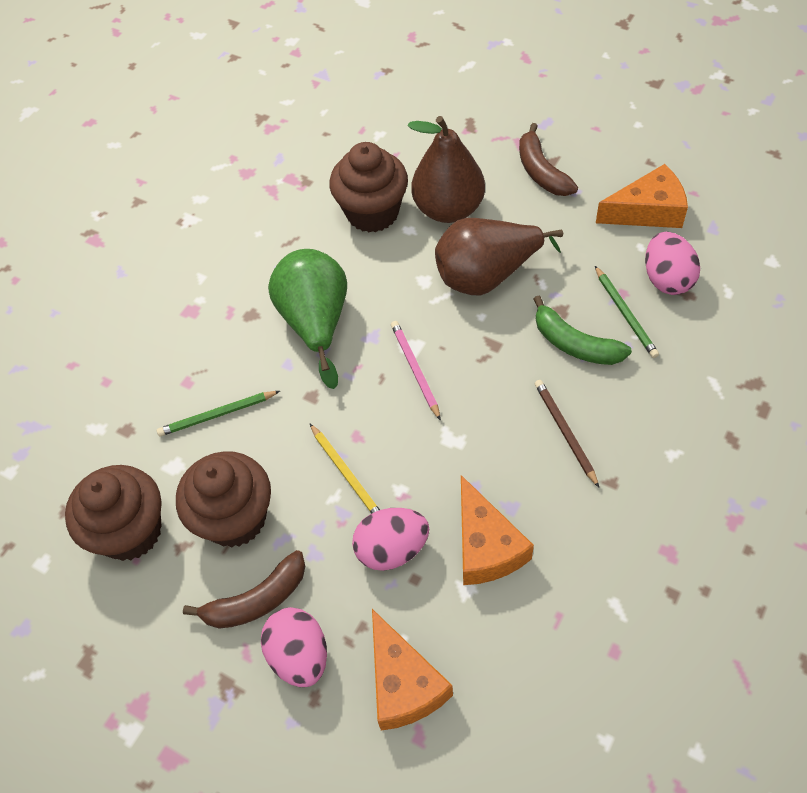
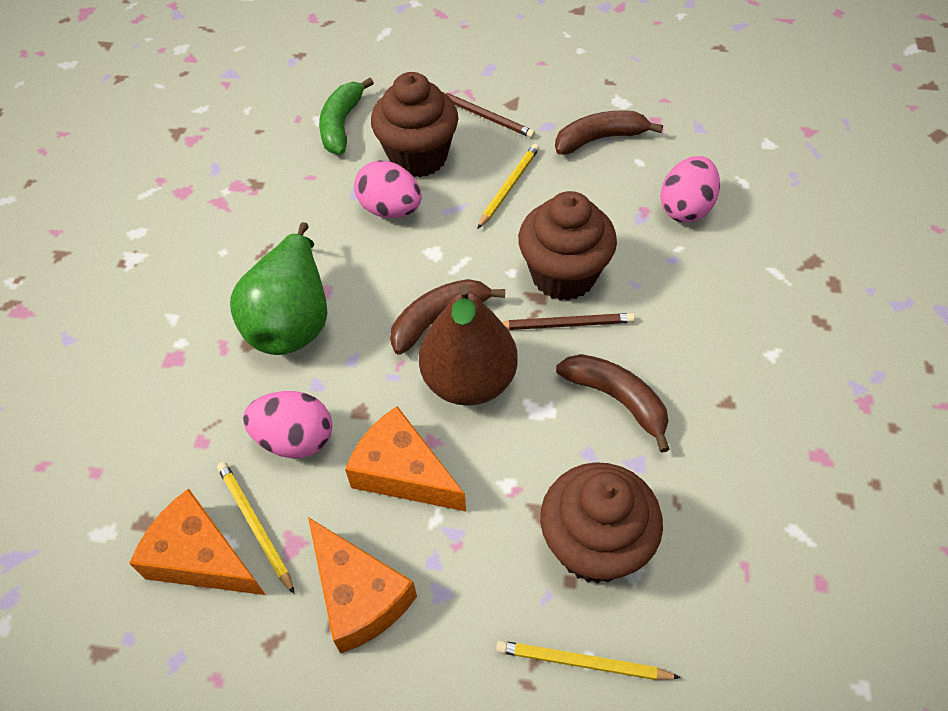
brown banana: [183,550,305,629] [519,123,578,196] = 2 -> [390,279,505,354] [555,110,663,155] [556,354,670,453] = 3
brown pear: [408,116,485,223] [435,218,563,295] = 2 -> [419,284,518,406] = 1
brown pencil: [535,380,599,488] = 1 -> [443,92,535,138] [502,313,635,330] = 2
green pencil: [157,391,280,436] [595,266,659,358] = 2 -> none = 0
pink pencil: [391,321,441,421] = 1 -> none = 0
yellow pencil: [310,424,380,514] = 1 -> [217,462,295,594] [477,144,539,229] [496,641,681,680] = 3

